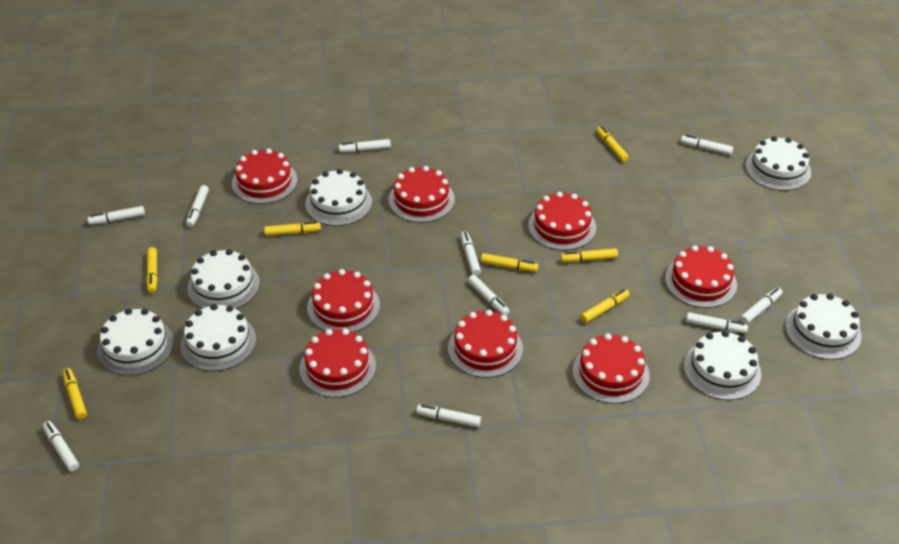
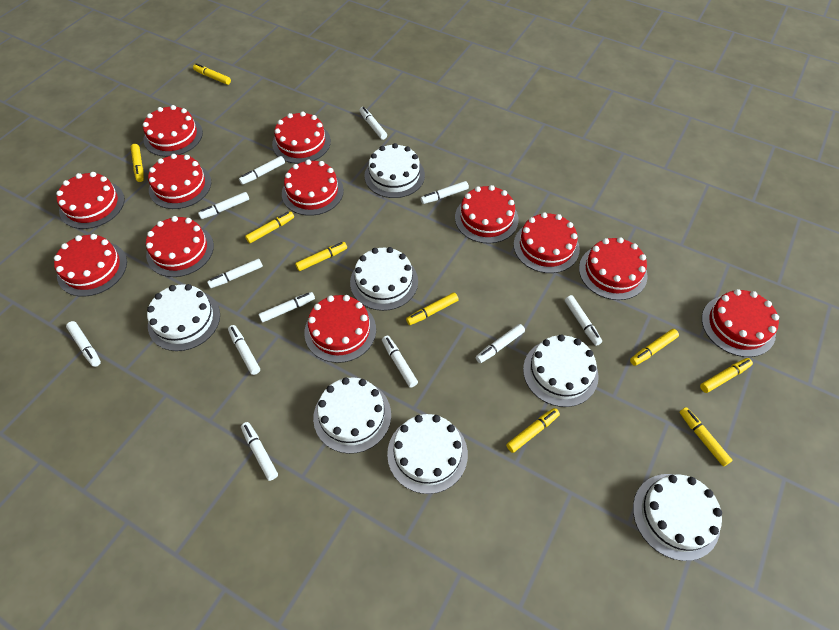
red cake: [232,149,297,204] [299,329,376,398] [307,269,380,332] [389,166,455,223] [448,310,523,378] [528,192,596,250] [573,334,650,404] [665,245,737,308] = 8 -> [54,234,127,297] [56,172,125,229] [143,105,203,157] [146,216,214,277] [148,154,211,209] [272,111,331,164] [282,159,344,216] [304,295,376,363] [455,185,519,244] [514,212,580,273] [579,237,648,300] [702,289,779,357] = 12
white marker: [43,421,79,471] [88,206,145,225] [186,185,209,227] [339,139,391,152] [416,405,481,427] [460,231,481,276] [468,275,510,316] [681,135,733,155] [686,312,748,333] [740,287,783,324] = 10 -> [66,321,101,367] [198,192,249,219] [207,259,263,288] [228,325,260,375] [239,156,285,185] [241,422,278,481] [258,292,315,322] [359,107,387,140] [382,336,418,388] [420,181,469,204] [476,324,525,363] [565,295,602,346] = 12
yellow marker: [62,368,87,419] [146,247,158,293] [264,222,321,236] [481,253,538,272] [561,248,618,262] [580,289,630,323] [596,126,629,162] = 7 -> [131,144,144,182] [193,63,231,85] [245,211,294,243] [295,242,347,271] [406,292,459,325] [506,408,560,453] [630,329,679,366] [680,407,733,466] [700,358,753,393] = 9

